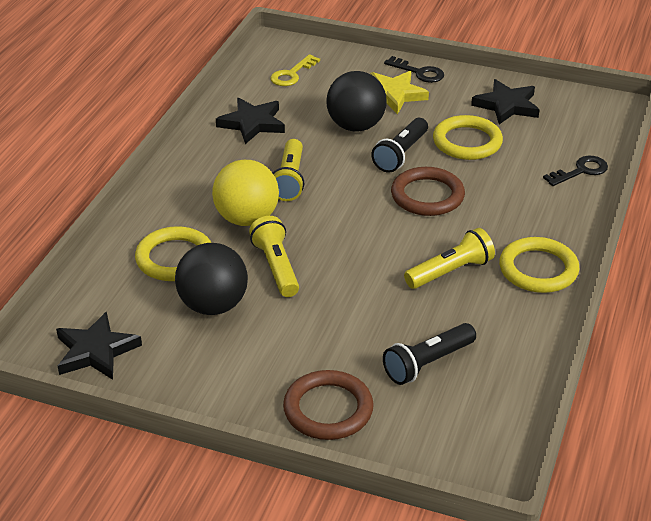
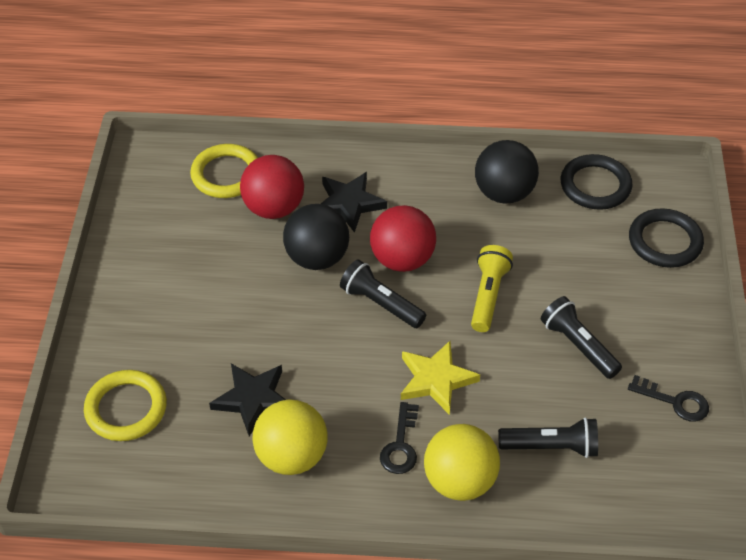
black flashlight: [371,118,428,173] [383,323,476,385] = 2 -> [340,259,426,328] [498,417,598,458] [541,296,622,379] = 3
black ring: none = 0 -> [561,154,633,210] [629,208,704,268] = 2
black star: [56,312,142,380] [216,98,285,144] [471,79,540,124] = 3 -> [209,363,286,437] [321,172,387,233] = 2
brown ring: [283,370,374,440] [391,167,465,216] = 2 -> none = 0
red ball: none = 0 -> [240,155,304,219] [370,205,436,272] = 2
yellow ball: [212,160,279,226] = 1 -> [252,399,328,475] [424,424,500,501] = 2
yellow flashlight: [249,216,299,297] [273,139,304,201] [404,228,495,289] = 3 -> [471,245,513,332] = 1
yellow key: [270,54,320,86] = 1 -> none = 0
yellow ring: [135,226,211,281] [433,115,503,160] [499,237,580,293] = 3 -> [84,370,167,441] [190,144,258,198] = 2

